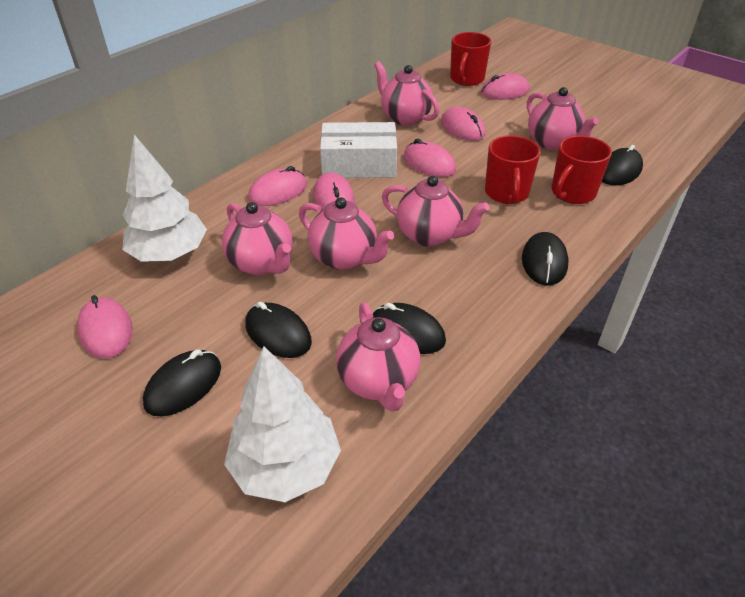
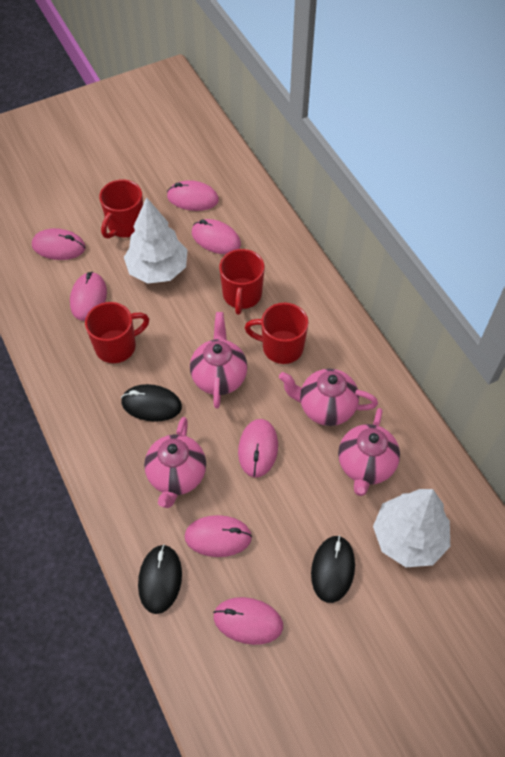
black mouse: [143,350,221,416] [245,301,312,358] [373,303,446,354] [522,232,568,286] [602,145,643,186] = 5 -> [121,384,182,422] [138,544,182,614] [311,535,355,603] = 3
pink mouse: [77,295,133,359] [248,166,307,206] [313,172,355,211] [403,139,456,177] [441,107,486,141] [481,73,530,100] = 6 -> [32,228,86,260] [70,272,107,321] [167,180,219,211] [185,515,252,557] [192,219,241,254] [213,597,283,645] [238,419,278,477] = 7
pink teapot: [222,202,292,275] [299,197,394,270] [336,303,420,412] [374,61,439,126] [382,176,489,247] [527,87,599,150] = 6 -> [144,417,206,508] [190,312,247,409] [279,369,378,426] [338,408,400,496] = 4
red mug: [450,32,491,86] [485,135,541,204] [552,136,612,204] = 3 -> [85,302,149,363] [99,179,143,239] [219,249,265,315] [245,303,308,364] = 4
white box: [320,122,397,178] = 1 -> none = 0

